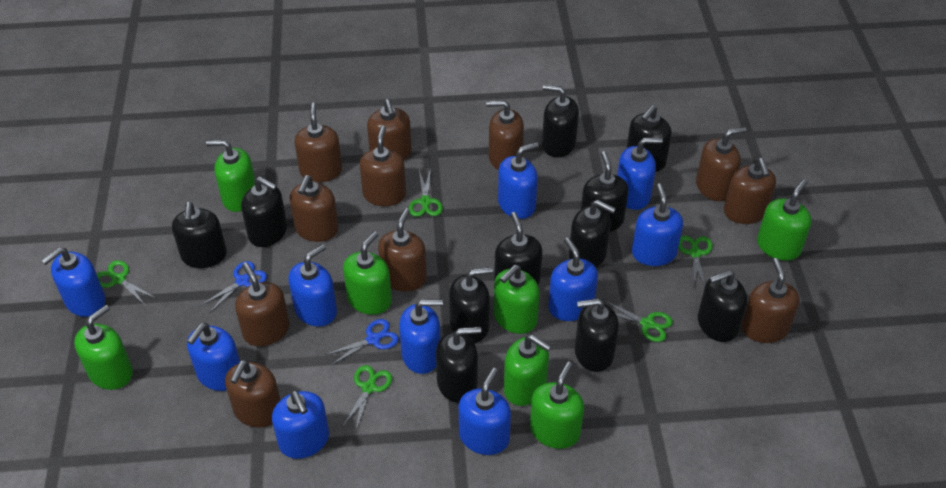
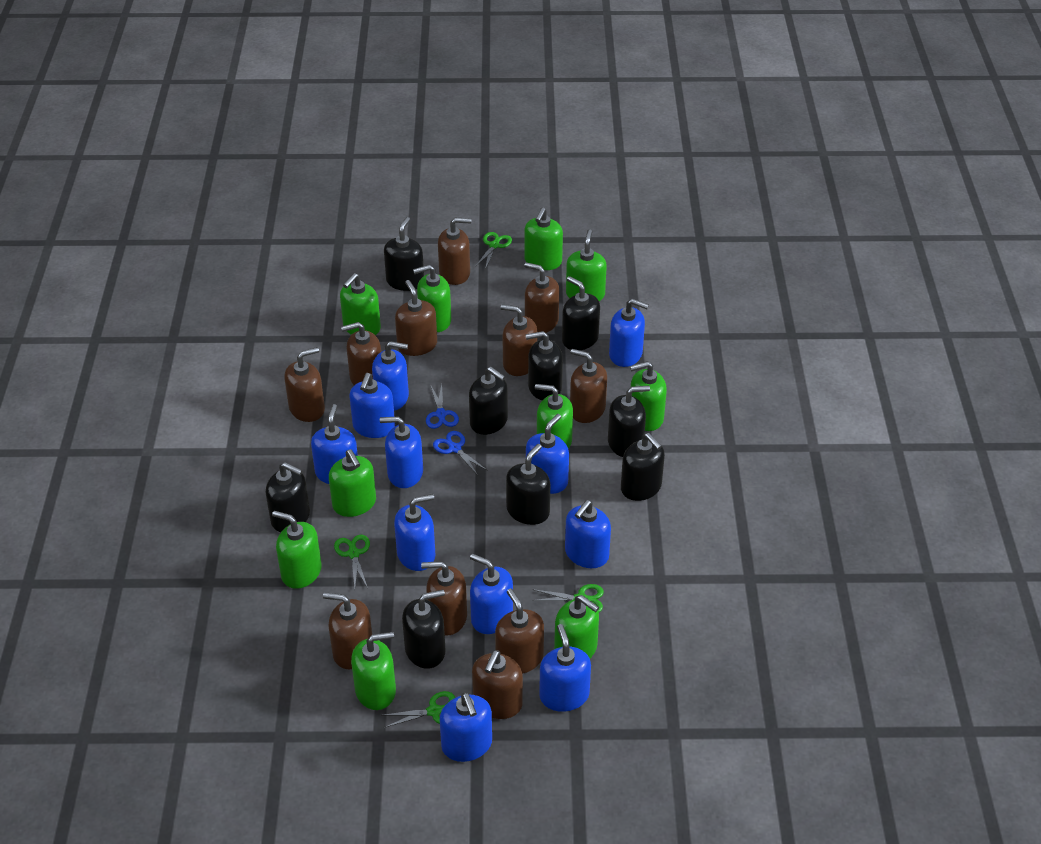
black soap dispenser: [172,202,227,268] [241,177,287,247] [436,327,481,403] [449,267,493,343] [494,212,543,284] [542,85,579,158] [569,200,616,268] [575,298,619,372] [581,151,629,232] [626,105,672,172] [698,270,747,342] = 11 -> [266,462,310,532] [384,217,424,291] [402,589,446,669] [469,367,508,435] [506,444,550,525] [525,331,563,400] [562,276,600,350] [608,386,650,457] [621,433,665,501] = 9
blue soap dispenser: [41,247,106,317] [187,323,240,391] [272,390,329,459] [288,244,337,326] [399,299,443,374] [459,368,511,455] [498,142,539,219] [548,237,598,321] [617,138,663,210] [632,183,683,266] = 10 -> [311,404,358,484] [349,373,395,438] [372,341,409,411] [380,416,423,488] [394,494,435,571] [440,692,492,762] [470,554,513,634] [526,414,569,494] [539,624,591,712] [565,500,611,568] [609,299,649,367] = 11
green scissors: [97,260,155,306] [343,365,392,430] [409,169,443,217] [604,300,673,342] [678,236,713,287] = 5 -> [334,535,370,588] [381,691,455,728] [475,232,512,269] [531,584,604,612] = 4
green soap dispenser: [74,305,133,390] [206,140,255,212] [343,231,392,315] [494,265,540,334] [504,335,551,406] [530,362,584,449] [757,179,812,261] = 7 -> [272,511,322,589] [329,450,376,517] [340,273,381,335] [351,632,396,710] [413,265,451,332] [524,207,563,270] [535,384,573,449] [554,595,599,658] [566,229,607,301] [630,361,667,431] = 10

